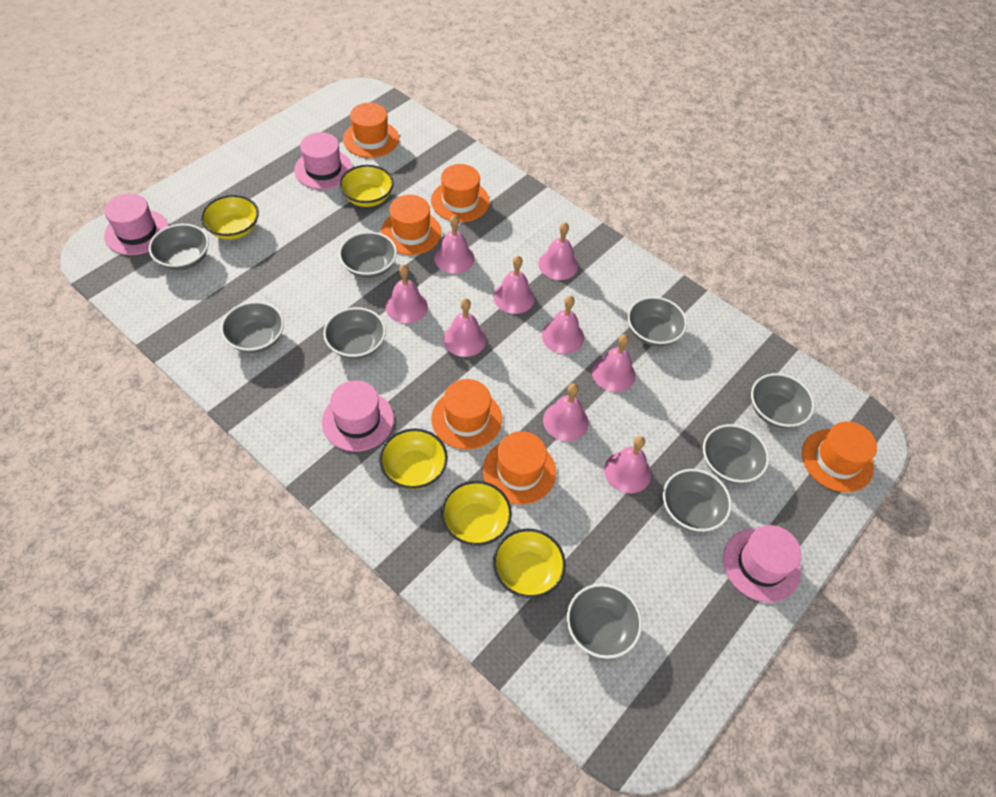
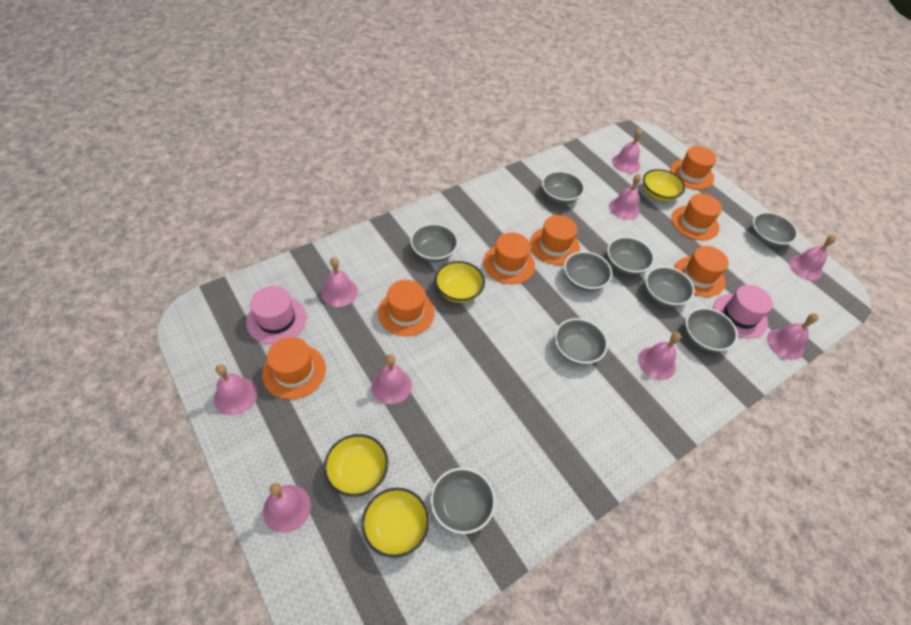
orange hat: [343,103,399,158] [381,195,441,255] [431,164,490,222] [431,379,502,450] [483,431,556,504] [802,421,877,492] = 6 -> [262,337,326,399] [378,280,435,336] [483,232,535,284] [530,215,580,265] [670,146,717,190] [672,194,722,241] [674,246,729,297] = 7
pink hat: [104,194,169,255] [294,132,353,189] [322,380,394,452] [723,525,801,603] = 4 -> [246,286,307,344] [713,285,773,338] = 2
yellow bowl: [201,195,259,240] [339,165,394,207] [379,428,448,489] [441,481,512,546] [493,528,566,598] = 5 -> [324,434,388,497] [362,488,430,558] [435,261,485,303] [643,169,685,201] = 4

